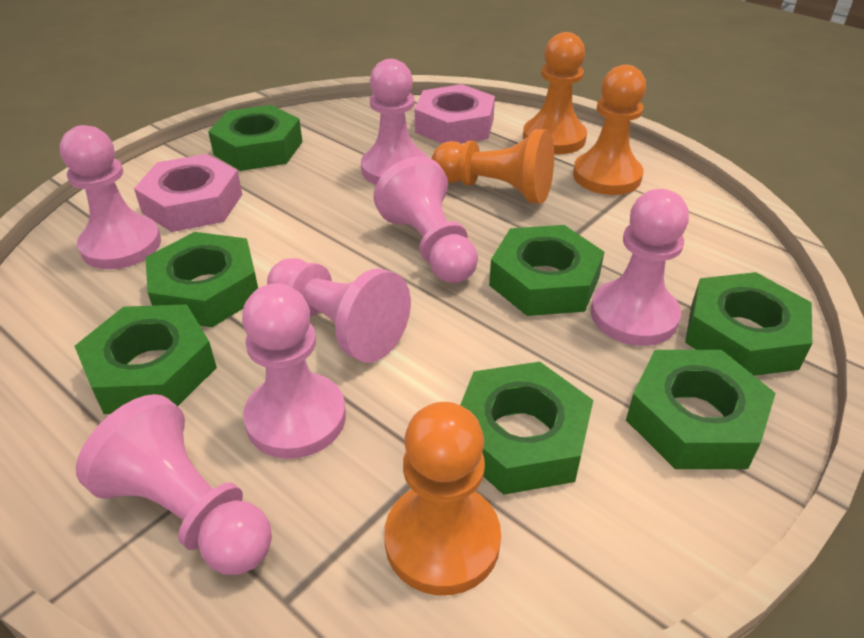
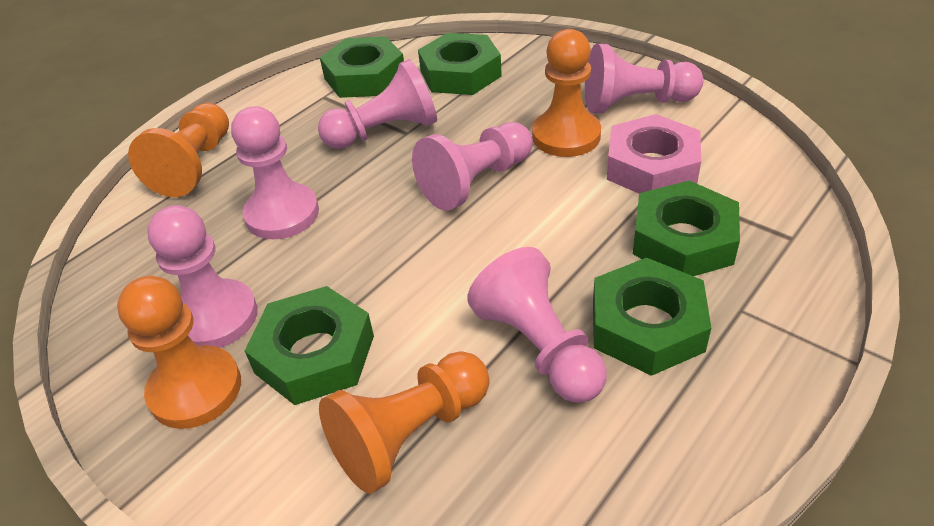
green nut: [75,304,217,414] [146,232,258,327] [208,105,302,171] [460,362,593,495] [489,225,604,316] [626,350,776,469] [685,272,812,376] = 7 -> [245,286,374,405] [320,36,404,98] [418,33,502,95] [593,258,711,376] [633,180,740,276] = 5
pink nut: [134,154,242,232] [415,84,495,144] = 2 -> [607,114,701,194] = 1
pink pawn: [60,125,161,269] [76,394,272,575] [242,284,346,459] [267,258,411,363] [361,59,427,185] [374,156,478,283] [591,189,689,346] = 7 -> [147,205,257,348] [231,106,319,239] [318,59,437,149] [412,122,533,211] [467,247,607,403] [585,44,704,113] = 6

